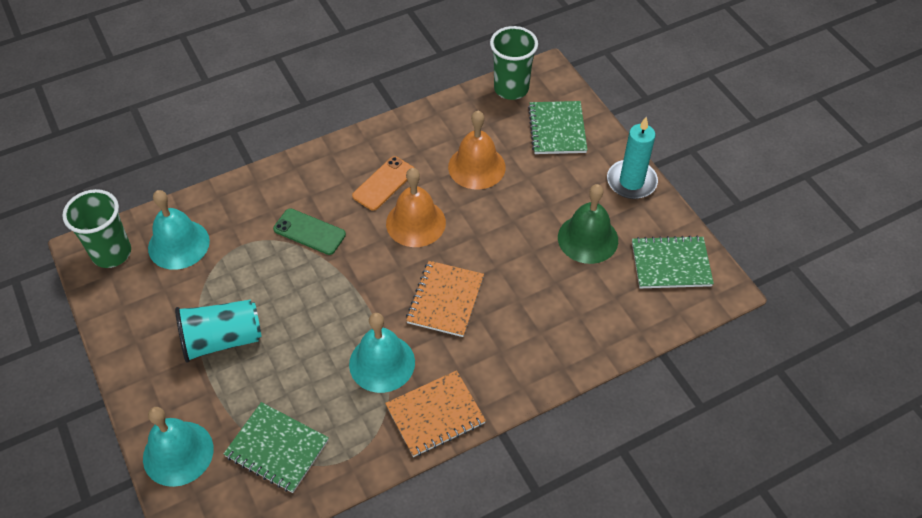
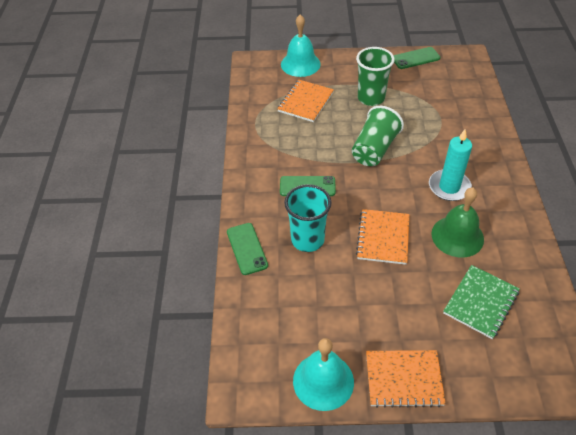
green notebook: [223,402,329,493] [528,101,587,154] [632,235,714,288] = 3 -> [443,265,520,339] = 1
green phone: [273,208,346,255] = 1 -> [227,223,268,275] [280,176,336,196] [394,47,440,69] = 3
orange bell: [386,168,446,247] [448,111,506,190] = 2 -> none = 0
orange notebook: [385,370,486,457] [406,261,484,337] = 2 -> [277,80,334,122] [356,209,409,265] [366,350,446,408] = 3
orange phone: [352,156,414,211] = 1 -> none = 0
turquoise bell: [143,407,213,487] [148,190,210,270] [349,313,415,393] = 3 -> [281,14,321,77] [293,338,354,411] = 2

